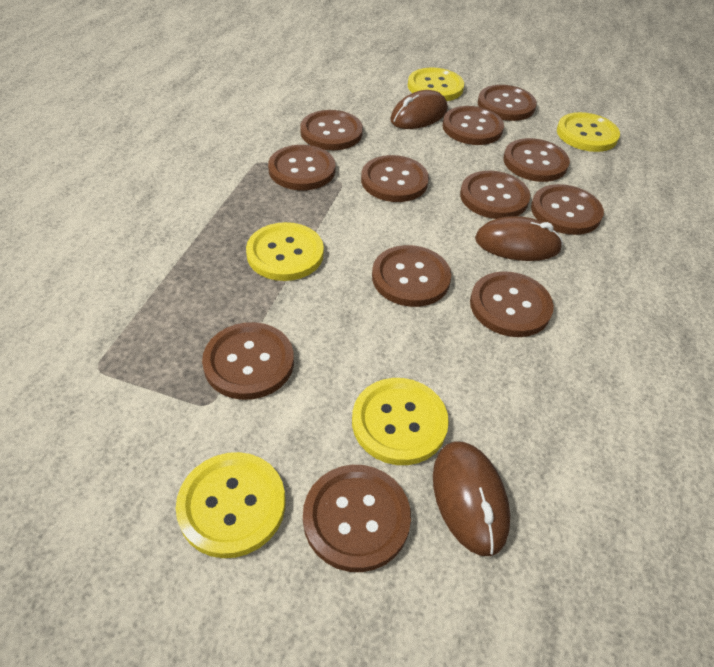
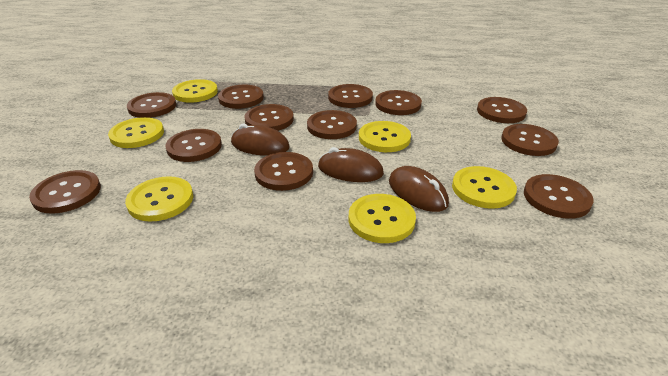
yellow button: [176,452,285,558] [246,222,324,281] [352,378,449,465] [408,67,464,101] [557,112,620,152] = 5 -> [108,117,164,148] [125,176,193,222] [172,79,218,103] [349,194,416,243] [359,121,411,152] [452,166,517,209] = 6

